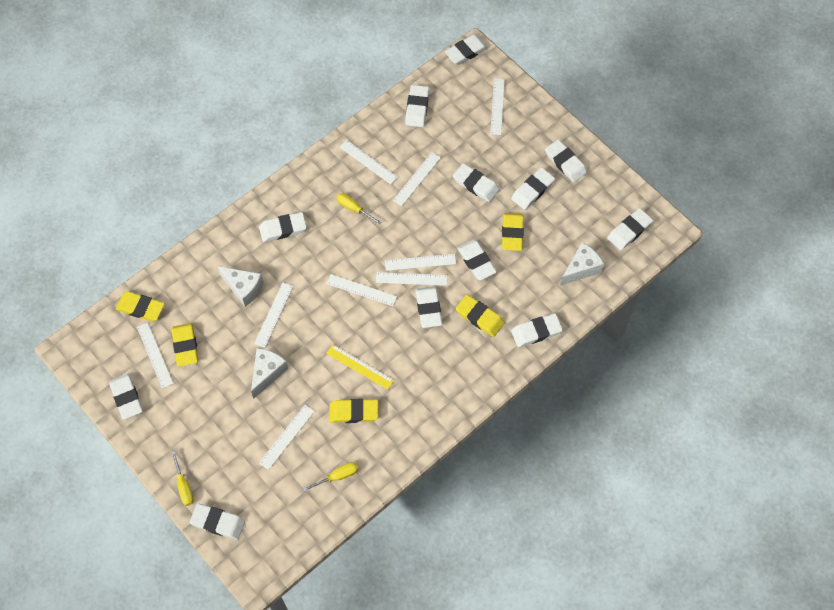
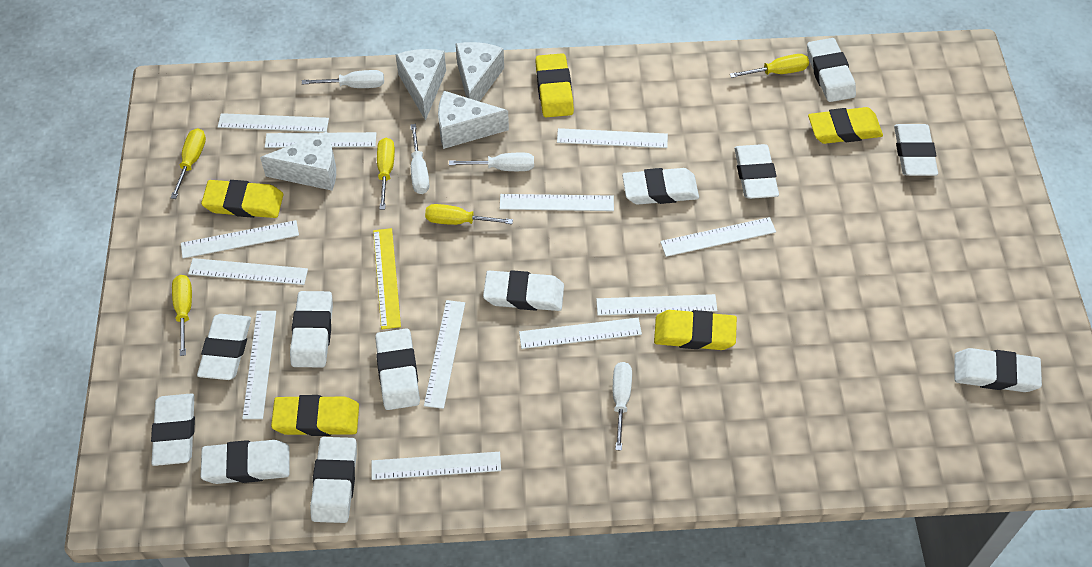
white cheese: [217,266,264,307] [251,348,288,399] [560,242,604,286] = 3 -> [260,131,336,191] [396,49,446,121] [438,91,509,149] [455,42,504,102] = 4
white ruler: [137,323,173,389] [254,283,293,348] [259,405,315,470] [327,274,397,306] [340,140,398,185] [376,272,447,286] [385,254,456,271] [393,152,441,206] [490,79,505,135] = 9 -> [181,220,299,258] [188,258,308,285] [218,113,329,132] [242,311,276,419] [265,132,377,148] [371,452,501,480] [424,300,465,409] [500,194,614,211] [519,318,642,349] [557,128,668,148] [596,294,717,316] [660,217,776,257] = 12
white screwdriver: none = 0 -> [302,70,384,88] [411,124,429,194] [449,153,534,171] [613,362,632,451] = 4
yellow screwdriver: [171,451,194,506] [303,462,358,492] [337,193,381,225] = 3 -> [171,128,206,199] [172,275,192,356] [377,138,395,210] [425,204,513,225] [730,54,809,78] = 5

